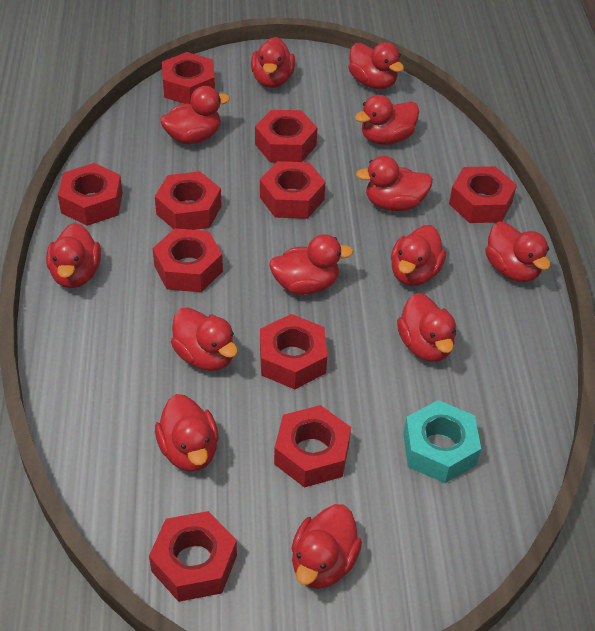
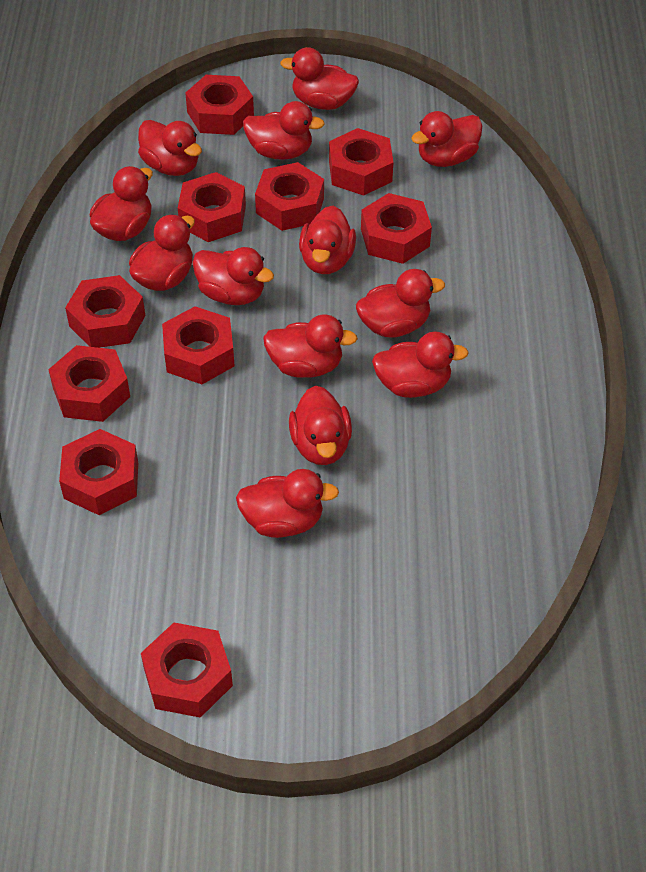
turquoise nut: [403,400,481,483] = 1 -> none = 0

